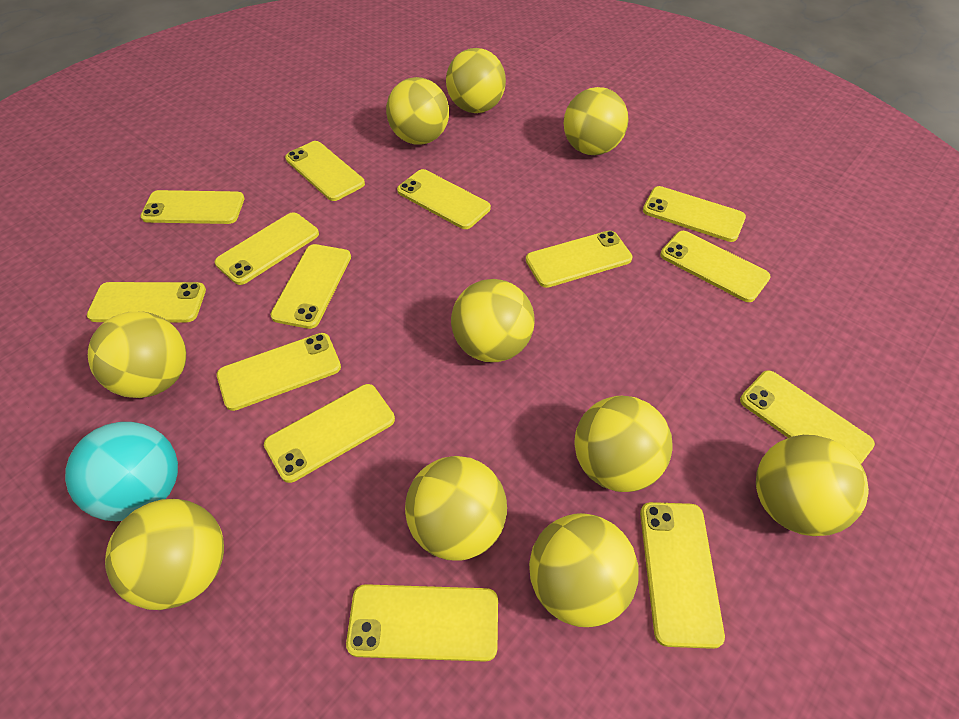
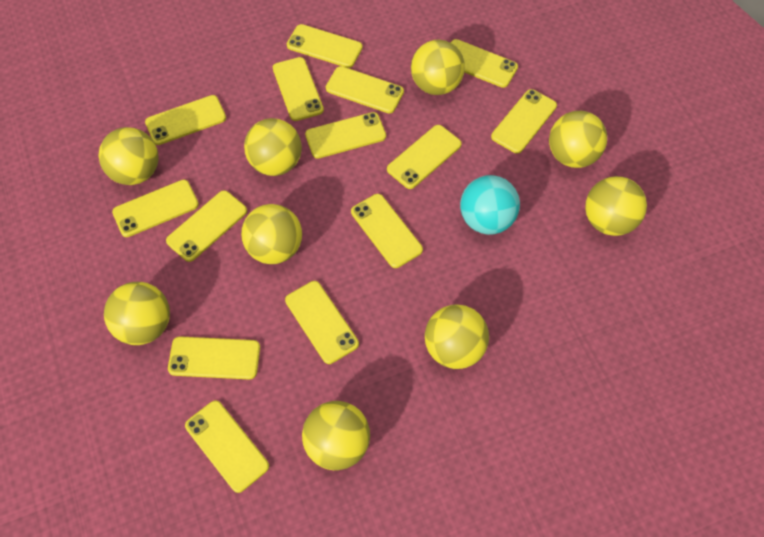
yellow ball: [88,312,186,398] [105,499,224,610] [386,77,449,145] [405,456,507,560] [446,48,506,113] [451,279,535,362] [529,513,639,627] [564,87,629,155] [574,396,673,492] [756,435,869,536] = 10 -> [99,127,159,185] [104,282,170,345] [241,204,302,264] [244,118,302,176] [302,401,370,470] [411,40,465,95] [425,304,489,369] [549,111,607,168] [585,176,647,236] = 9

